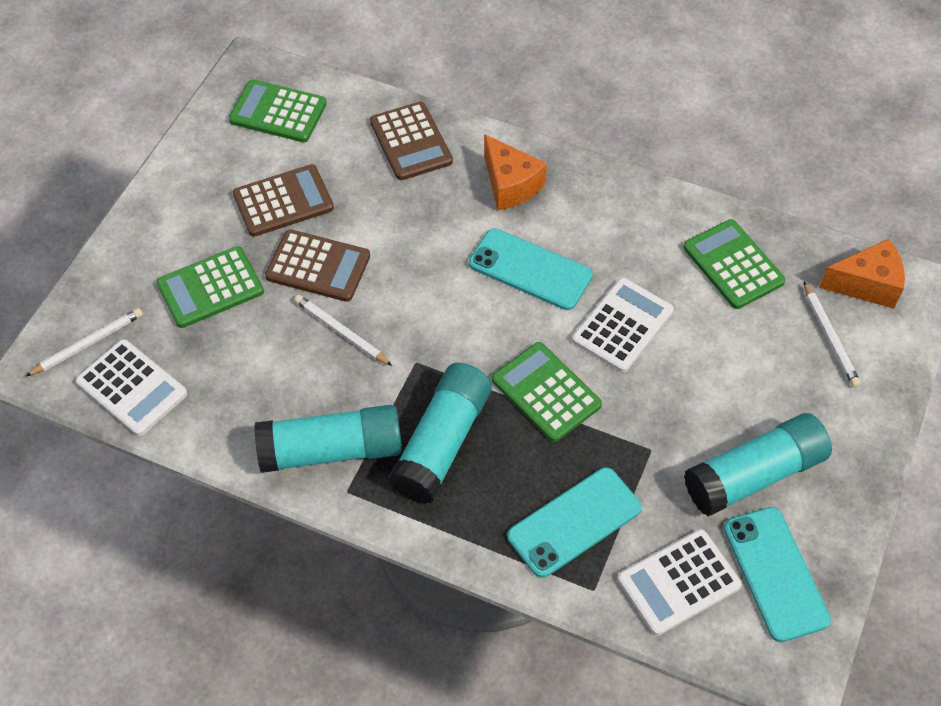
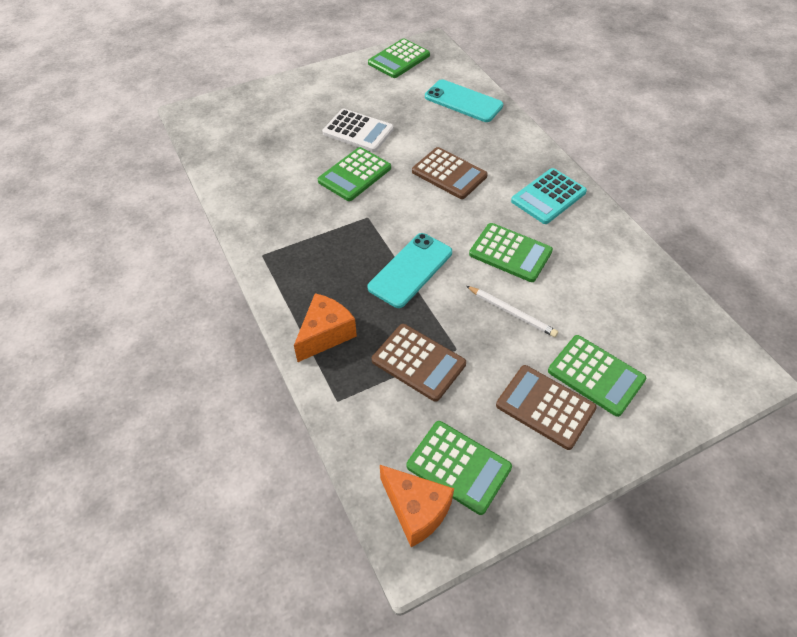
green calculator: [156,246,264,328] [229,80,327,142] [492,342,602,442] [684,219,786,309] = 4 -> [318,147,391,201] [368,38,430,78] [407,421,512,515] [469,223,553,282] [548,335,646,417] = 5
turquoise calculator: none = 0 -> [511,168,587,224] = 1
turquoise glue stick: [254,405,402,473] [388,363,492,504] [684,413,832,516] = 3 -> none = 0
turquoise phone: [469,228,593,310] [507,467,642,578] [724,507,831,642] = 3 -> [368,233,452,308] [425,79,503,122] = 2
white calculator: [76,339,187,436] [572,278,674,373] [618,529,742,636] = 3 -> [322,109,394,152] = 1
white pencil: [25,308,143,377] [294,295,392,366] [804,282,861,387] = 3 -> [466,286,558,337] = 1

